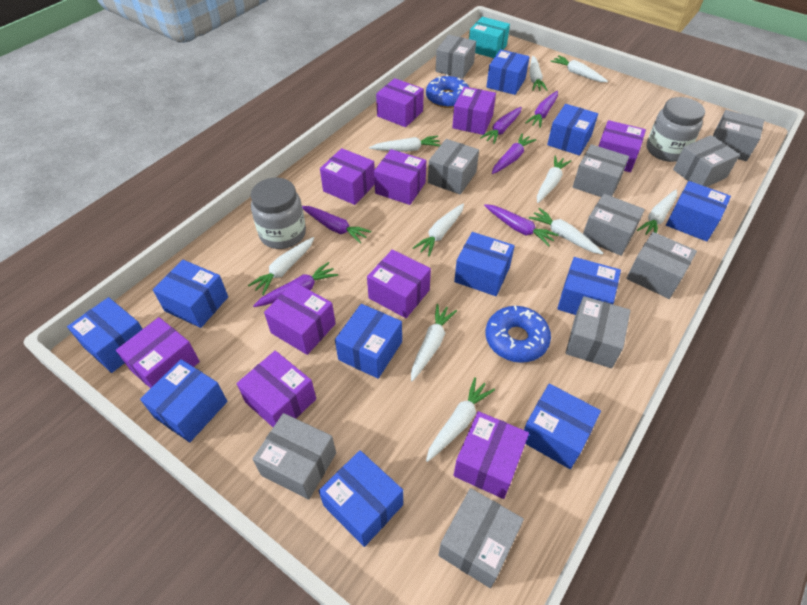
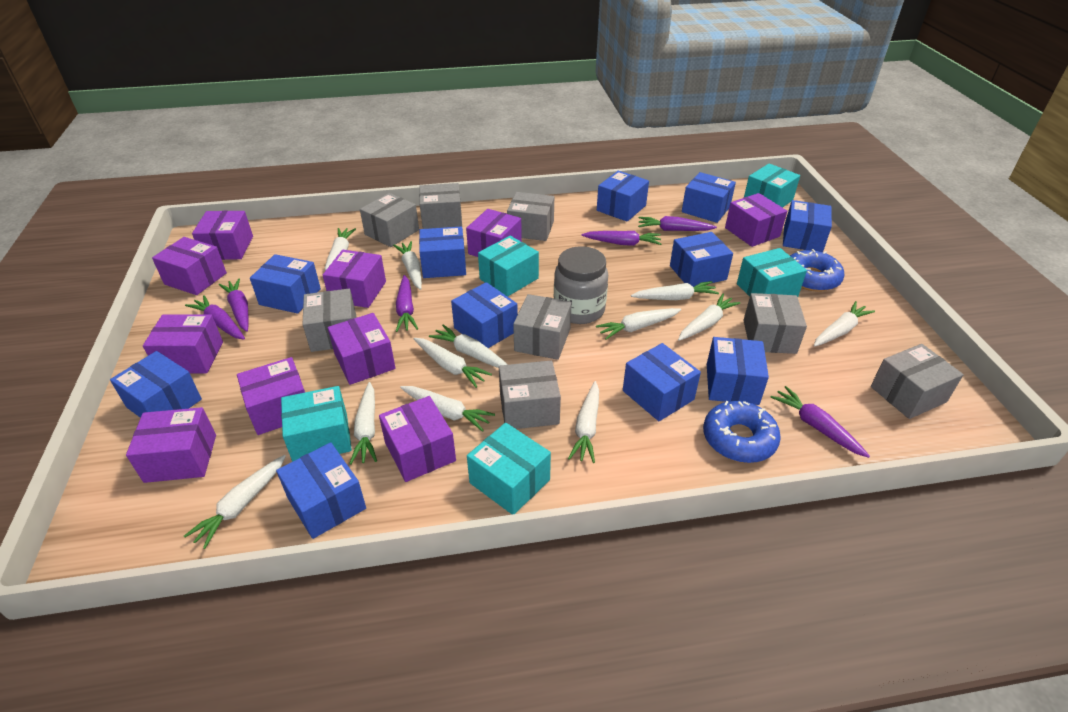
grey box: [253,413,336,500] [428,139,479,195] [436,35,476,78] [438,488,524,588] [566,296,631,368] [573,144,629,197] [583,194,645,256] [626,232,697,299] [673,135,740,187] [713,110,764,161] = 10 -> [302,289,356,352] [360,193,419,247] [419,183,462,229] [499,360,561,429] [507,192,554,241] [513,294,572,360] [743,293,807,354] [871,344,964,419] = 8
grey jar: [251,178,306,249] [647,97,705,162] = 2 -> [554,246,608,324] = 1
turquoise box: [469,17,510,58] = 1 -> [281,386,352,462] [467,423,551,515] [478,236,539,297] [737,248,807,297] [744,163,800,208] = 5
white carrot: [248,237,314,295] [369,136,441,152] [411,304,457,381] [413,203,464,256] [426,377,495,462] [529,56,548,91] [529,208,603,254] [537,156,571,203] [550,55,608,82] [637,190,677,235] = 10 -> [184,455,286,549] [325,228,356,271] [349,382,377,465] [393,241,422,290] [400,386,495,432] [414,338,492,388] [429,324,508,368] [568,381,599,463] [596,308,681,340] [631,281,719,300] [678,294,741,341] [814,301,875,346] = 12

